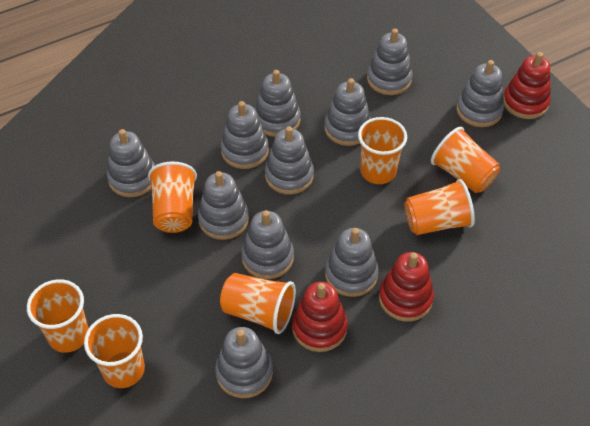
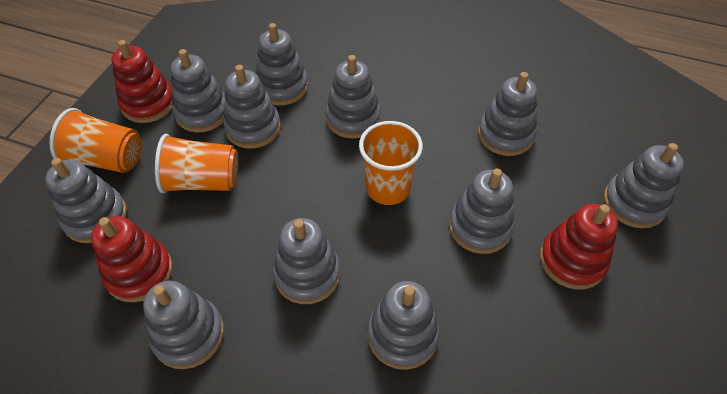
orange cup: [27,279,89,353] [84,314,145,388] [148,161,197,233] [220,273,296,334] [358,117,407,184] [404,179,475,235] [431,127,500,193] = 7 -> [49,108,142,173] [155,134,238,193] [359,121,423,205] = 3

